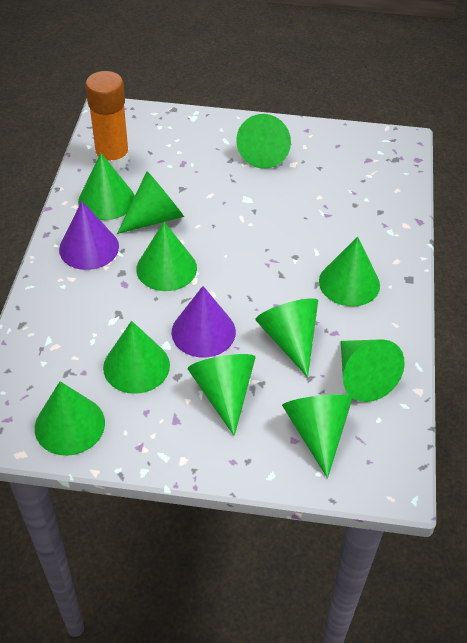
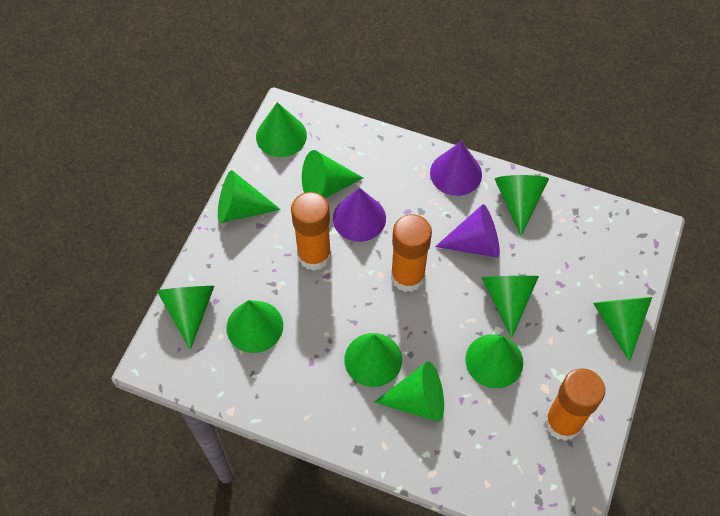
orange glue stick: [85,71,130,170] = 1 -> [291,192,331,271] [391,214,432,292] [545,368,605,441] = 3
purple cone: [59,201,119,270] [172,286,236,357] = 2 -> [333,187,386,242] [430,141,482,196] [435,204,500,258] = 3

